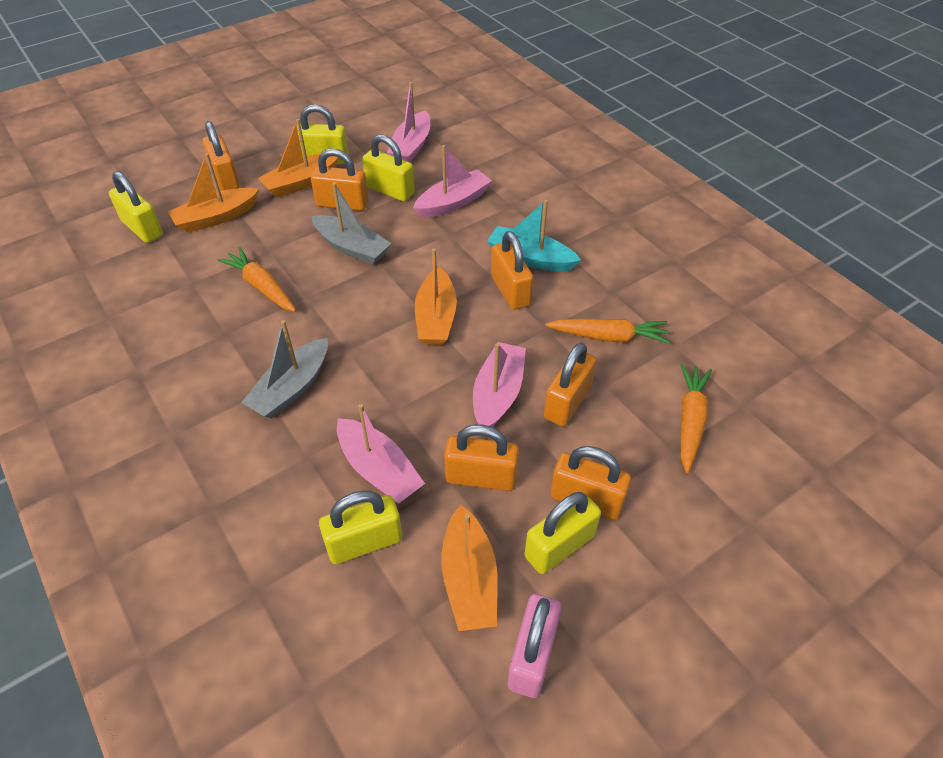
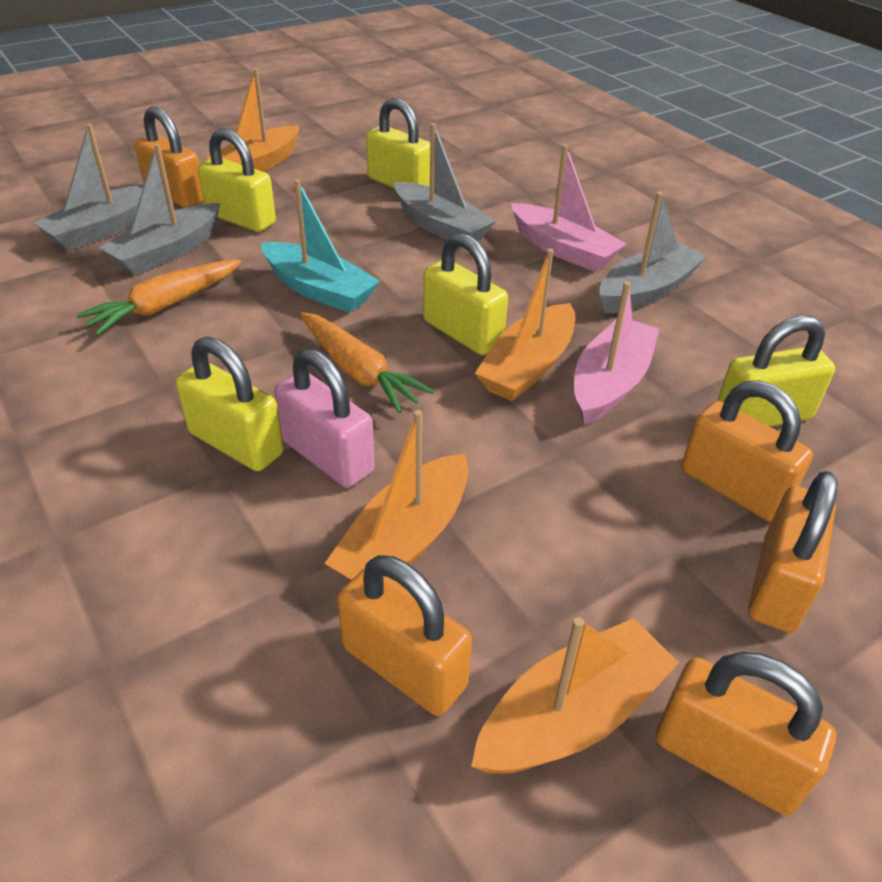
grey boat: [241,320,328,418] [311,182,391,265] = 2 -> [33,124,144,251] [99,144,220,275] [394,123,496,241] [600,192,707,313] = 4
orange carrot: [217,247,296,312] [545,319,670,343] [680,363,712,473] = 3 -> [76,259,241,336] [300,312,435,413] = 2
orange padlock: [202,121,240,191] [311,148,368,211] [444,425,519,491] [491,231,533,310] [544,342,597,427] [550,446,631,520] = 6 -> [134,106,203,208] [337,555,472,716] [655,652,836,816] [681,380,813,522] [748,471,838,633] = 5
pink boat: [337,404,425,504] [387,82,430,162] [413,145,492,218] [473,342,526,427] = 4 -> [511,144,627,272] [574,281,659,425] = 2

